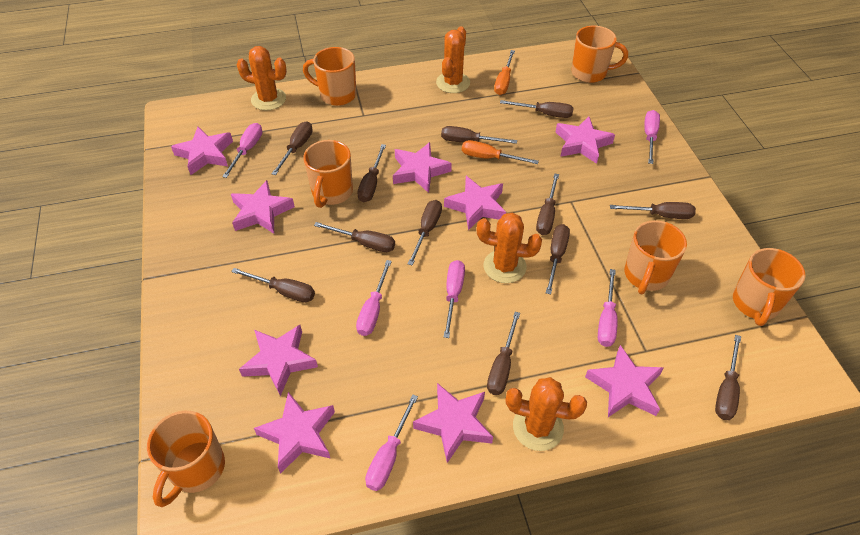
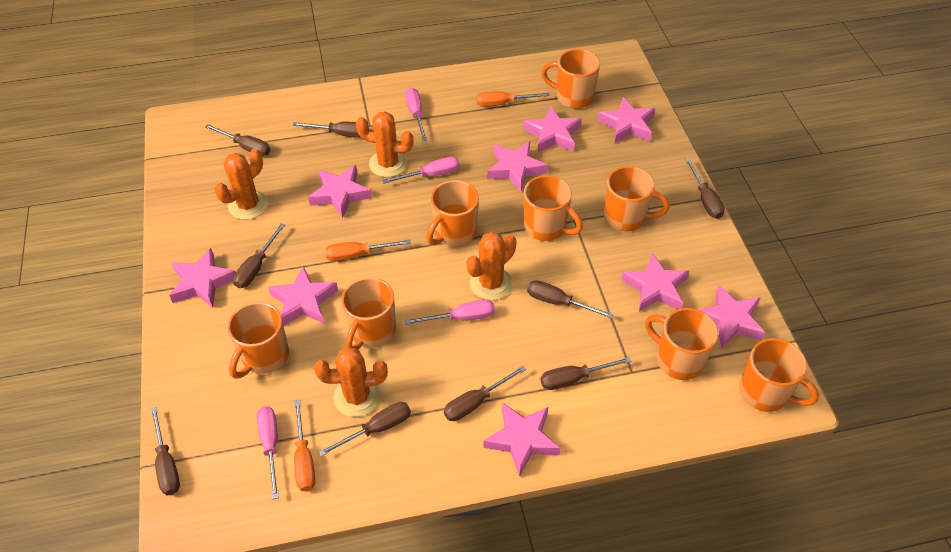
brown screwdriver: [231,268,315,303] [271,122,313,175] [314,222,395,252] [357,144,386,203] [408,200,442,266] [441,126,517,144] [487,312,520,395] [500,100,574,118] [536,173,559,235] [546,224,570,294] [610,202,696,219] [715,335,741,420] = 12 -> [150,407,180,495] [205,124,270,156] [233,223,285,288] [293,122,361,138] [319,402,411,456] [444,366,526,421] [527,280,613,319] [540,357,632,390] [685,158,725,219] = 9
orange mug: [147,411,225,507] [303,47,356,106] [303,140,353,208] [571,26,628,83] [624,220,687,294] [733,248,805,326] = 6 -> [228,302,289,379] [341,277,396,349] [426,180,479,246] [524,175,583,241] [541,49,600,108] [603,166,670,232] [645,308,718,380] [739,338,819,412] = 8
orange screwdriver: [462,140,539,164] [494,50,515,95] = 2 -> [294,399,315,491] [325,240,411,261] [476,91,550,107] = 3
pink screwdriver: [222,123,262,178] [356,260,392,336] [365,394,418,491] [444,260,465,338] [598,269,618,347] [644,110,660,164] = 6 -> [257,406,279,499] [382,157,460,184] [405,88,427,141] [405,300,495,325] = 4

